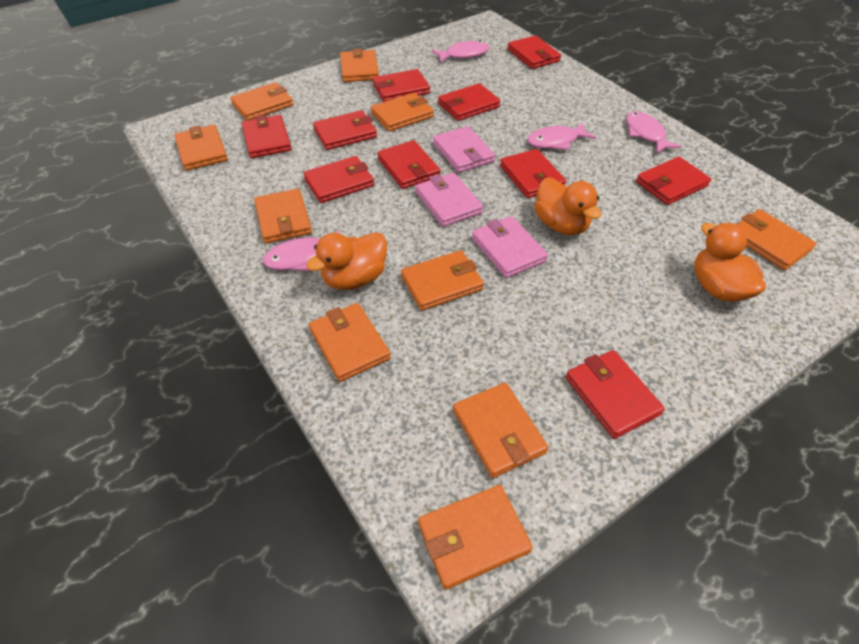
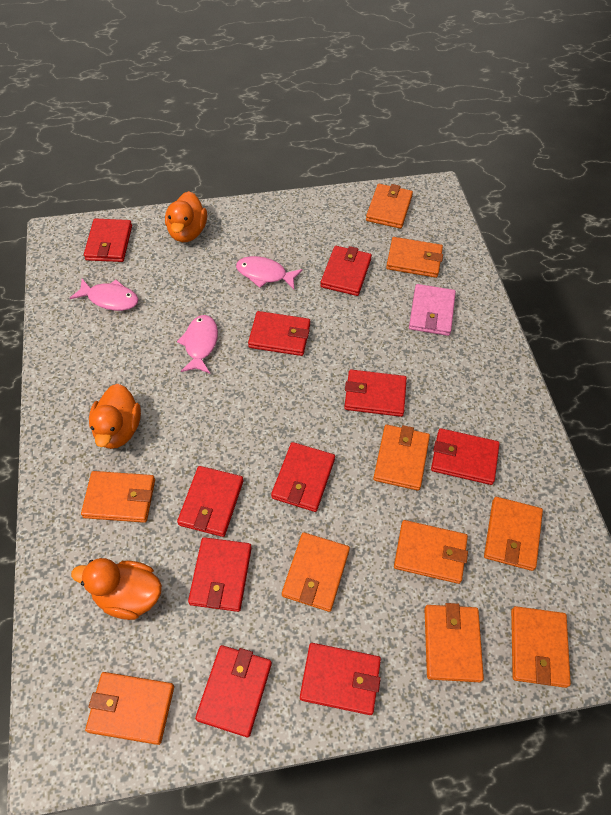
pink fish: [263,230,339,271] [432,41,489,63] [527,122,596,150] [626,111,681,154] = 4 -> [70,279,138,311] [177,315,218,374] [236,256,303,289] = 3
pink wallet: [415,173,483,227] [433,126,495,173] [472,216,548,278] = 3 -> [409,284,456,336] = 1

